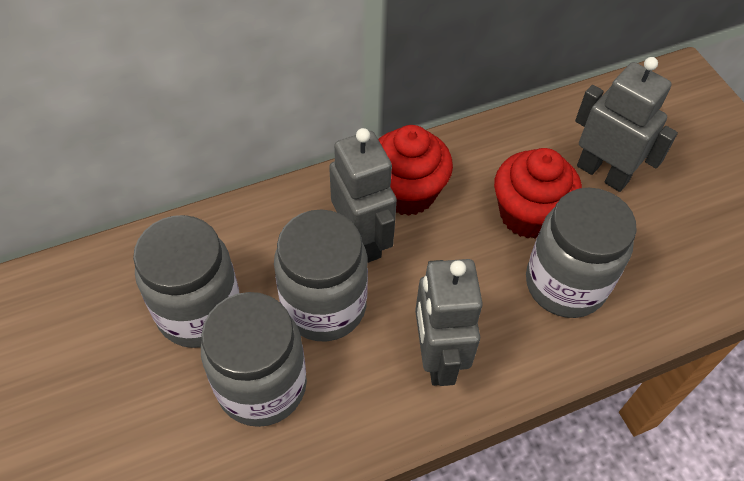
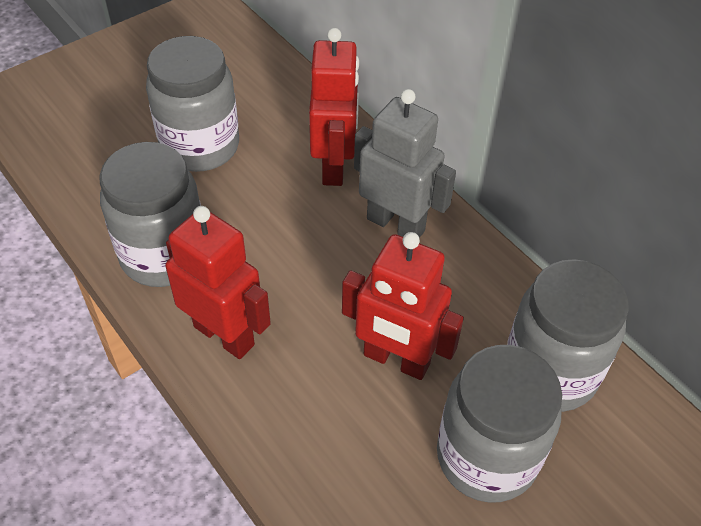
grey robot: [329,128,397,263] [415,259,483,386] [575,57,678,192] = 3 -> [354,89,456,238] = 1
red cupcake: [378,125,453,216] [494,148,582,239] = 2 -> none = 0
red robot: none = 0 -> [165,206,271,359] [309,28,359,186] [342,232,464,380] = 3

